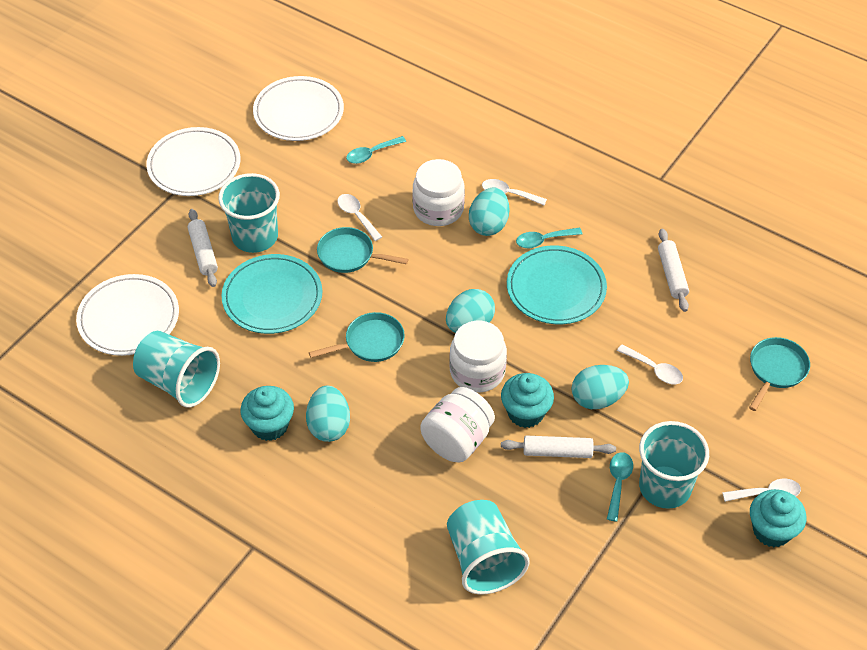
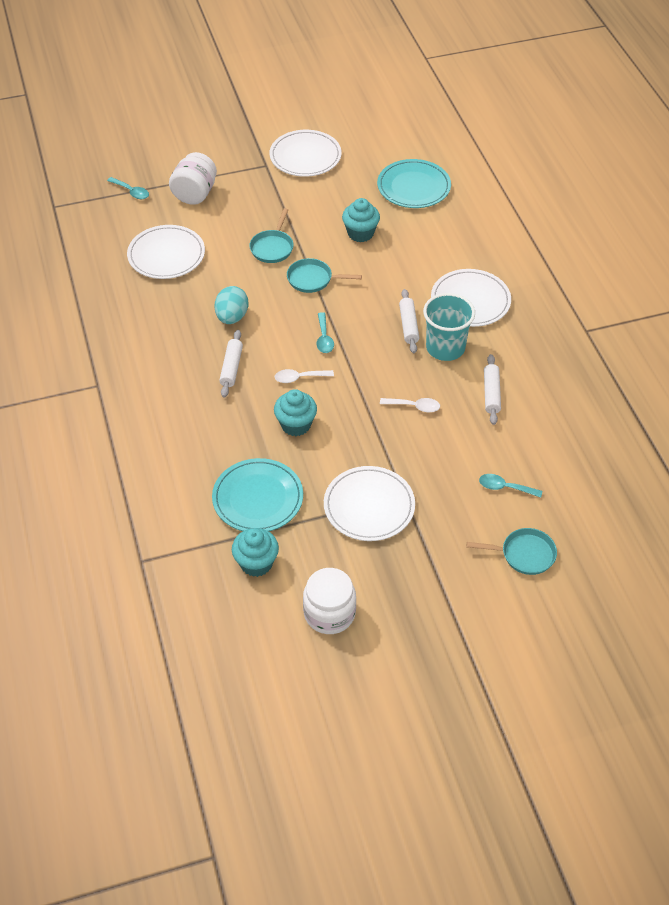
turquoise cup: [133,331,220,408] [218,173,280,253] [447,500,529,595] [639,421,709,509] = 4 -> [423,293,475,361] = 1
turquoise egg: [306,385,350,442] [446,289,495,333] [469,187,509,236] [572,365,629,409] = 4 -> [215,286,248,324] = 1
white jar: [412,159,465,226] [420,387,495,462] [450,321,507,393] = 3 -> [169,152,217,205] [303,568,356,634] = 2
white plate: [76,274,179,356] [146,127,240,196] [253,76,344,141] = 3 -> [127,225,205,279] [269,130,342,177] [324,466,415,541] [431,269,511,327] = 4
white spoon: [337,194,382,241] [482,179,547,205] [617,344,683,384] [722,479,801,502] = 4 -> [274,369,334,383] [380,398,440,412] = 2

